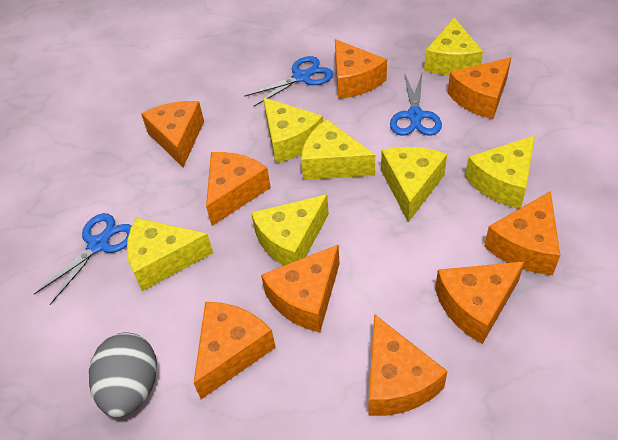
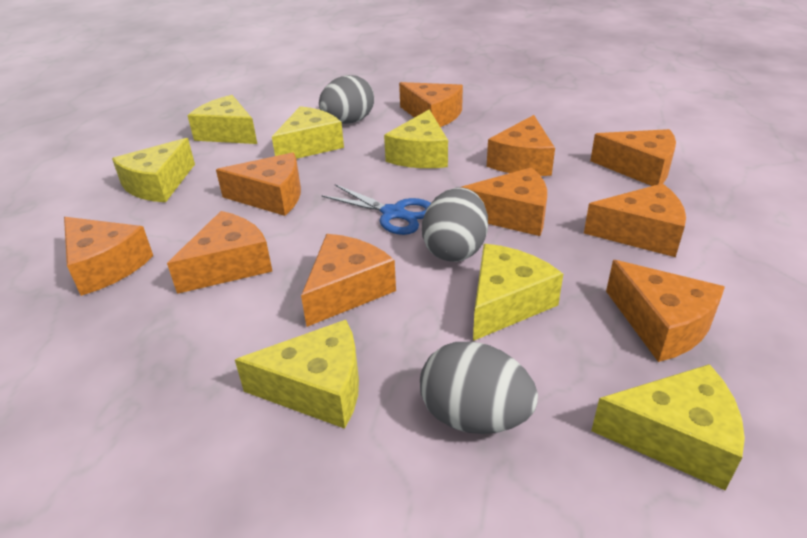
blue scissors: [34,213,132,305] [244,56,333,106] [390,73,442,135] = 3 -> [321,184,431,235] = 1
grey egg: [89,333,157,417] = 1 -> [319,75,374,124] [420,342,538,434] [422,187,488,262] = 3
orange cheese: [141,101,204,167] [194,302,276,399] [206,152,271,226] [261,245,340,333] [335,39,387,99] [369,314,448,416] [435,261,525,344] [448,57,511,119] [484,191,560,275] = 9 -> [64,217,153,296] [167,211,273,294] [216,152,301,216] [301,234,396,327] [399,82,463,127] [462,167,547,236] [487,115,555,176] [584,183,686,257] [590,129,676,186] [606,260,725,362] = 10

